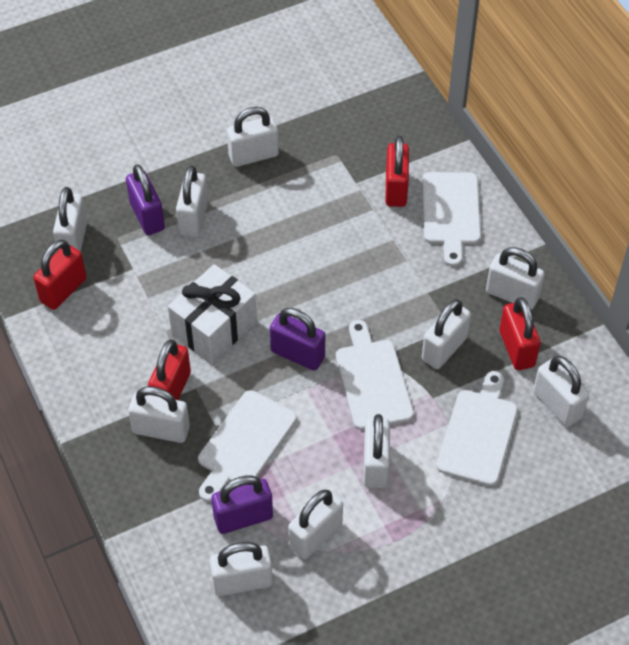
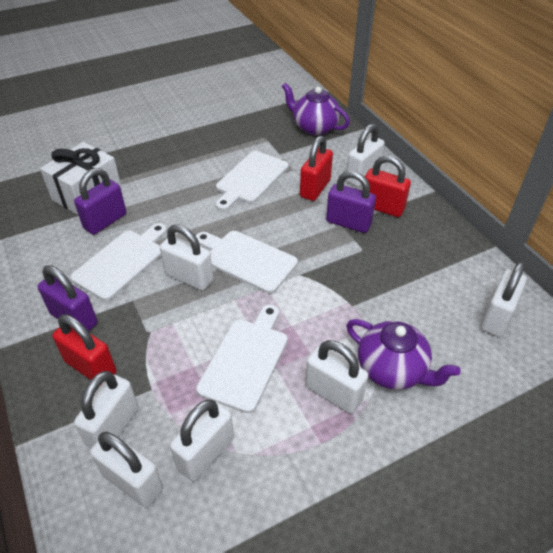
purple teapot: none = 0 -> [282,83,350,135] [346,319,461,390] = 2
red padlock: [33,240,87,310] [148,340,191,400] [385,136,409,207] [500,297,541,370] = 4 -> [52,314,116,386] [300,136,333,201] [362,155,411,217] = 3
white padlock: [53,187,87,252] [129,386,190,443] [176,165,208,237] [210,542,273,596] [227,107,279,167] [288,490,343,559] [364,414,390,488] [422,299,471,369] [486,247,544,310] [533,356,589,427] = 10 -> [74,371,138,449] [90,431,163,508] [160,224,213,290] [170,399,234,481] [305,340,368,414] [346,124,385,187] [481,262,527,337] = 7

